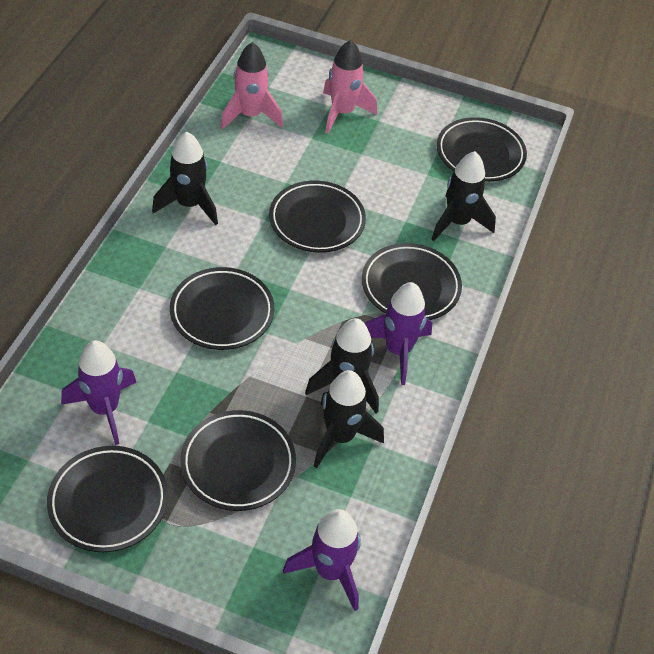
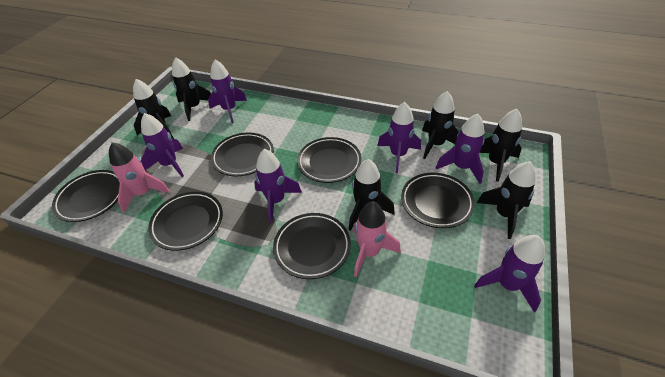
black rocket: [152,132,218,225] [305,318,379,413] [314,370,384,468] [431,151,496,241] = 4 -> [133,79,173,138] [172,57,211,121] [349,159,395,231] [422,91,459,159] [477,161,536,239] [479,109,522,182] = 6
purple rocket: [61,340,137,445] [283,509,361,611] [365,282,432,385] = 3 -> [141,113,184,177] [208,60,247,123] [254,149,302,223] [377,102,421,173] [436,113,484,184] [474,235,545,313] = 6

